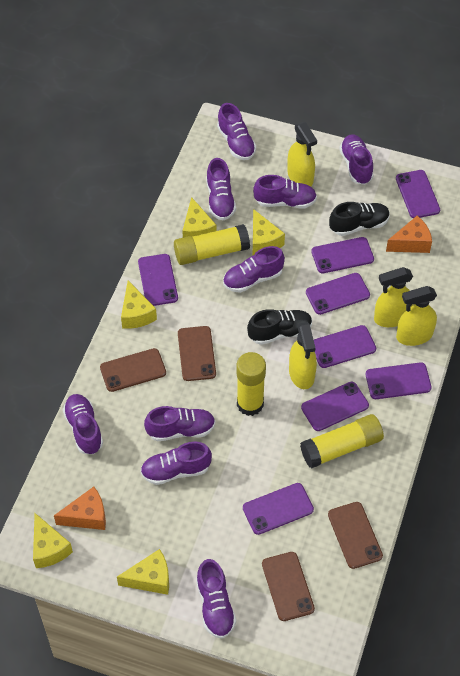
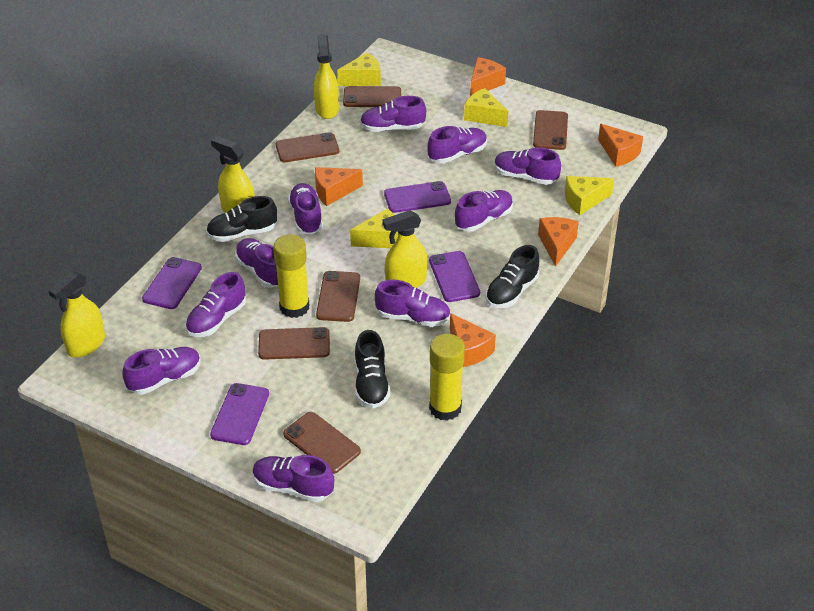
black shoe: [247,309,312,345] [329,202,390,236] = 2 -> [206,196,277,242] [355,330,390,408] [486,245,539,308] = 3
brown phone: [100,348,166,392] [178,326,216,381] [262,552,315,621] [328,502,383,569] = 4 -> [258,327,330,360] [276,132,339,162] [283,412,361,474] [316,271,360,322] [343,86,401,107] [533,110,568,150] = 6
orange cheese: [54,487,106,530] [386,216,432,253] = 2 -> [315,167,363,206] [450,313,496,367] [470,57,506,96] [538,217,579,267] [598,124,643,167] = 5
purple phone: [138,254,178,306] [243,483,314,535] [301,382,369,431] [306,273,370,315] [311,237,374,273] [314,325,376,368] [366,362,432,399] [396,170,440,218] = 8 -> [142,257,202,309] [210,383,269,445] [384,181,451,213] [429,251,480,302] = 4
purple shoe: [63,394,103,454] [140,441,212,485] [144,406,215,441] [196,559,236,639] [206,158,236,220] [217,103,256,160] [223,246,285,293] [253,175,317,208] [339,135,374,185] = 9 -> [122,347,201,395] [186,272,246,337] [235,238,278,287] [252,455,334,502] [288,183,323,234] [360,96,426,132] [375,280,450,327] [427,126,487,163] [455,190,513,232] [494,147,561,185] = 10
yellow cheese: [33,513,73,568] [117,549,169,595] [121,281,157,329] [183,197,217,238] [253,209,285,255] = 5 -> [337,52,381,86] [350,208,399,248] [464,88,508,127] [565,176,614,215] = 4
yellow glue stick: [174,224,250,265] [237,352,266,416] [300,414,384,469] = 3 -> [273,234,309,318] [429,334,465,421] = 2

